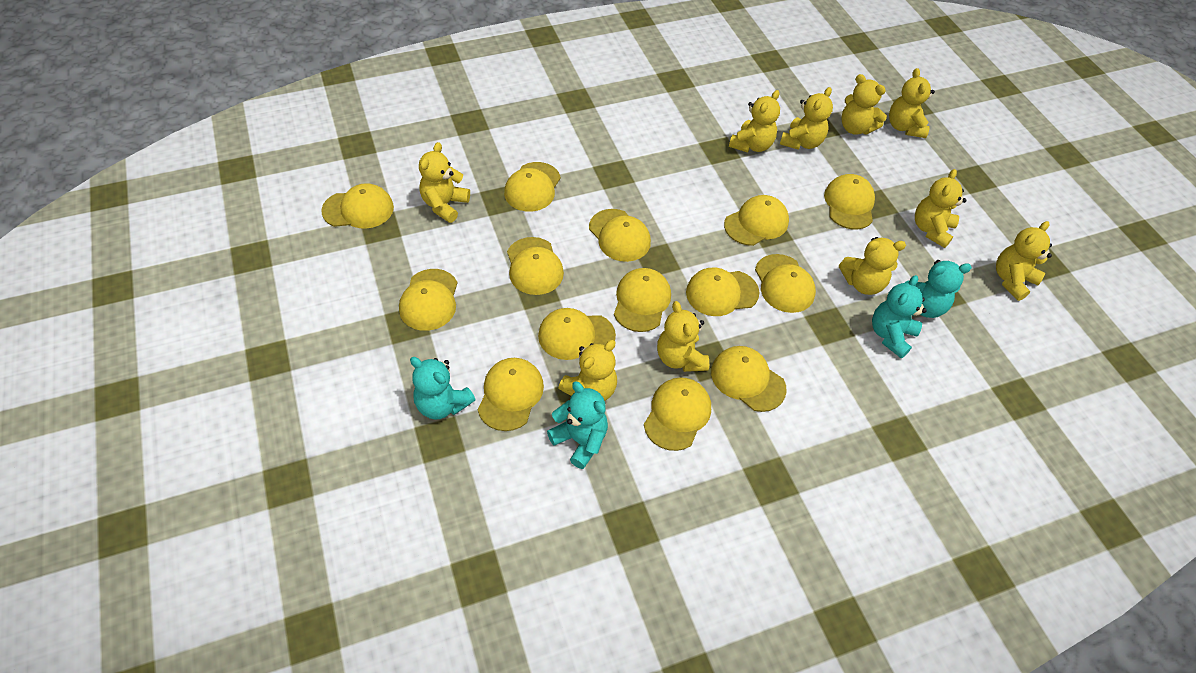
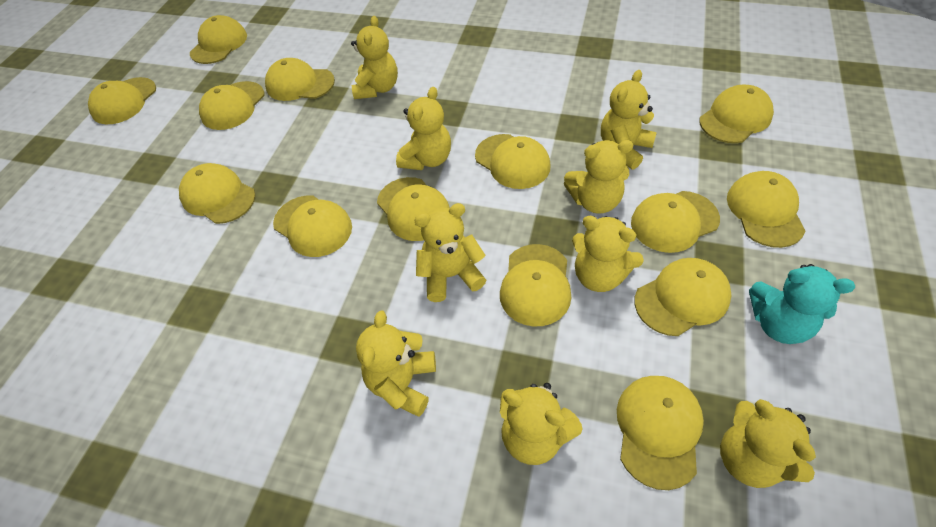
turquoise teddy bear: [410,357,476,420] [547,381,608,469] [872,275,927,358] [905,260,972,318] = 4 -> [749,264,855,344] = 1
yellow teddy bear: [419,142,470,223] [558,340,617,401] [657,301,709,372] [729,90,780,153] [780,87,833,150] [839,237,906,295] [841,74,887,135] [889,68,935,138] [915,169,967,248] [996,221,1052,301] = 10 -> [351,16,398,99] [356,311,436,417] [396,87,451,170] [414,203,486,302] [500,383,583,465] [564,140,634,214] [572,216,644,292] [601,70,657,170] [720,399,816,488] = 9

